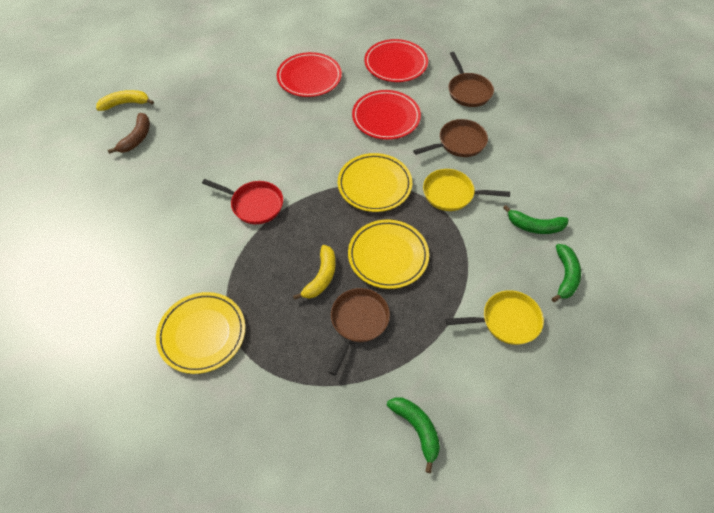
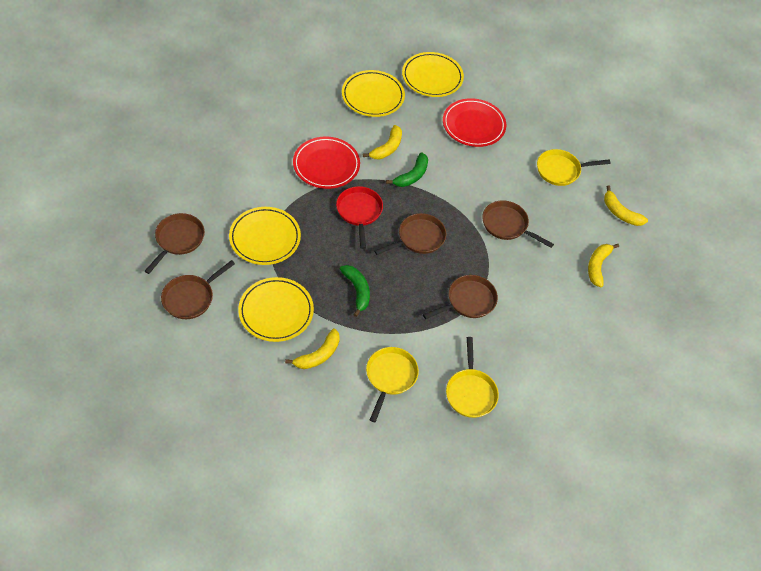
brown banana: [108,113,150,154] = 1 -> none = 0
brown pan: [329,288,390,376] [413,119,488,157] [449,52,494,107] = 3 -> [145,213,205,274] [161,260,235,319] [374,213,446,255] [423,275,498,319] [482,200,554,248] = 5
green banana: [387,397,440,473] [503,205,568,234] [552,244,581,302] = 3 -> [340,265,370,317] [386,152,428,187] = 2
red plate: [277,52,342,97] [352,90,421,140] [364,39,428,82] = 3 -> [293,137,360,189] [443,98,506,147] = 2
yellow banana: [96,90,154,111] [293,245,335,300] = 2 -> [285,328,340,369] [363,125,402,160] [588,244,619,287] [604,185,648,226] = 4
yellow pan: [423,169,510,211] [445,290,544,345] = 2 -> [366,347,419,422] [446,337,499,418] [537,149,611,186] = 3
yellow plate: [156,292,245,374] [338,153,412,212] [348,220,429,289] = 3 -> [229,207,301,265] [238,277,314,342] [342,70,405,117] [402,52,464,97] = 4

